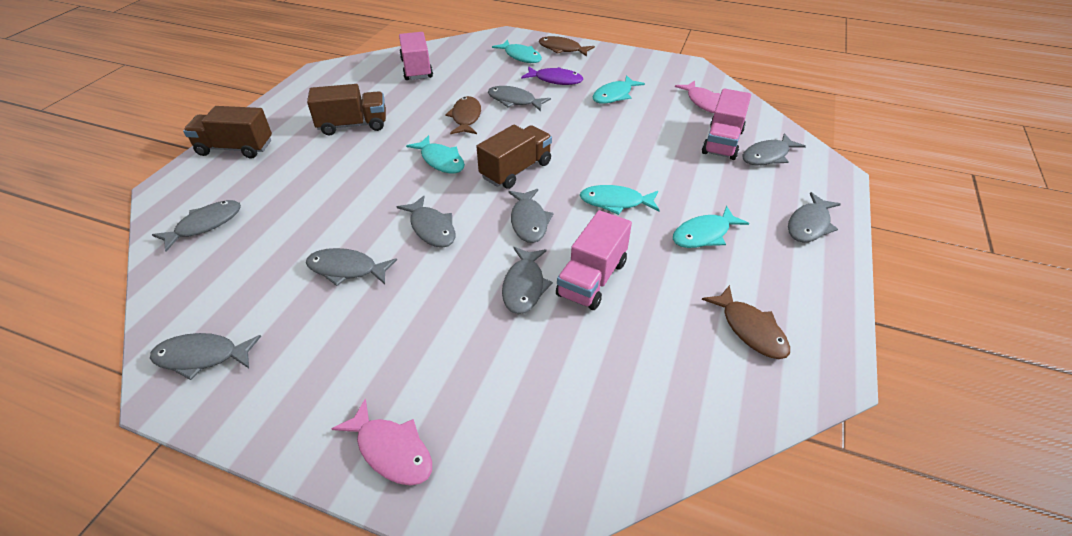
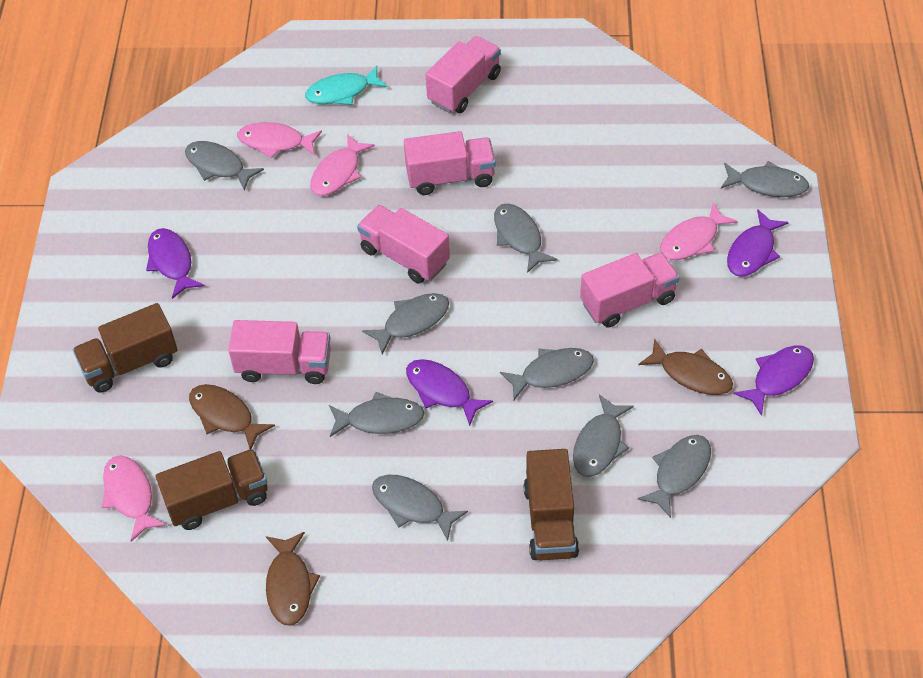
pink fish: [331,399,432,485] [675,81,720,113] = 2 -> [102,455,167,542] [237,122,322,158] [310,134,375,196] [660,202,738,260] = 4
pink truck: [399,32,433,80] [556,210,632,310] [702,88,751,160] = 3 -> [228,320,331,384] [357,205,450,284] [404,131,496,195] [426,36,501,113] [580,252,680,328] = 5
purple fish: [521,66,583,85] = 1 -> [146,228,204,299] [406,359,493,426] [727,209,789,277] [733,345,814,416] = 4
turquoise fish: [406,135,465,173] [492,39,542,63] [580,185,660,215] [592,75,645,104] [673,206,749,248] = 5 -> [305,66,388,105] = 1

